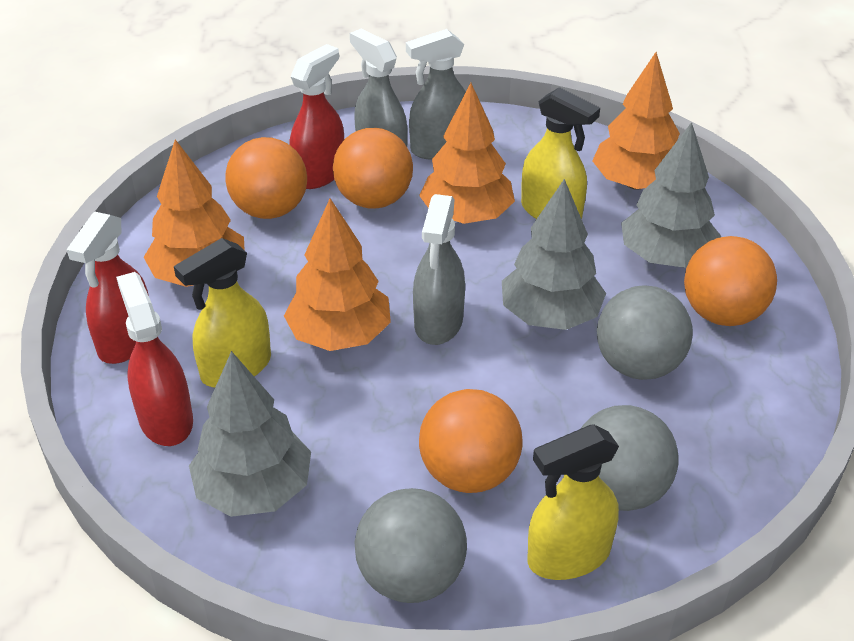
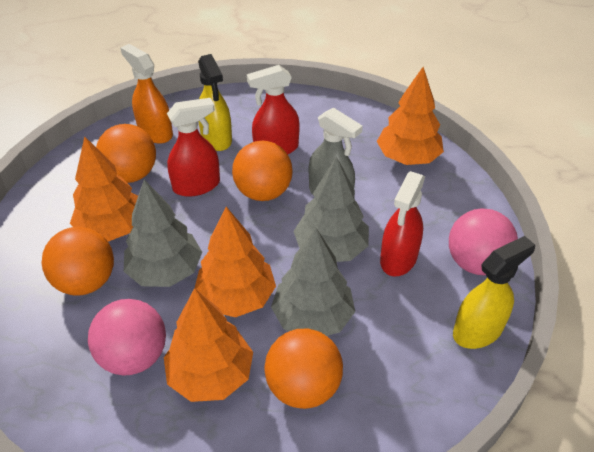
grey ball: [355,488,467,603] [580,405,679,511] [597,285,693,380] = 3 -> none = 0
grey spray bottle: [350,29,408,147] [406,29,466,160] [413,194,465,345] = 3 -> [309,108,363,196] = 1
orange spray bottle: none = 0 -> [120,44,173,144] = 1
pink ball: none = 0 -> [88,299,166,376] [449,208,518,275] = 2
yellow spray bottle: [174,238,271,388] [521,87,600,219] [527,424,619,580] = 3 -> [198,54,232,151] [453,236,535,349] = 2

